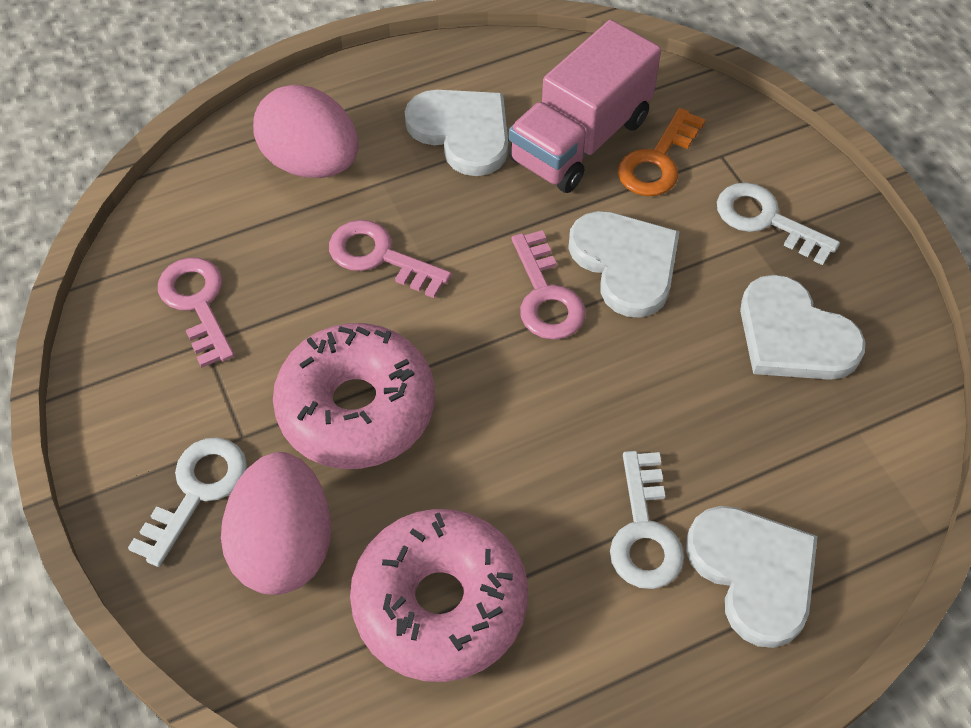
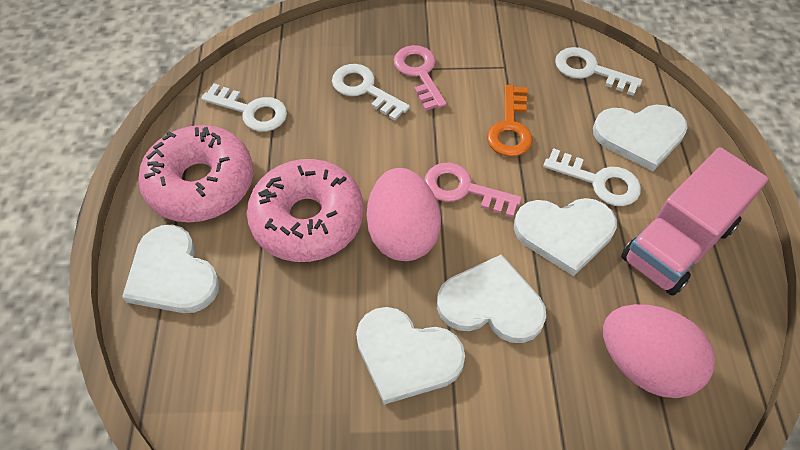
pink key: [158,257,234,368] [329,220,452,298] [512,230,585,340] = 3 -> [394,45,447,111] [424,163,522,218] = 2
white heart: [405,90,508,176] [568,211,680,318] [686,506,818,648] [740,275,866,380] = 4 -> [122,225,220,313] [356,307,465,405] [437,254,546,343] [514,198,617,276] [593,104,688,171] = 5
white key: [128,437,247,567] [610,451,684,589] [717,182,840,265] = 3 -> [201,84,287,132] [332,64,410,121] [543,148,641,206] [555,47,642,96] = 4

